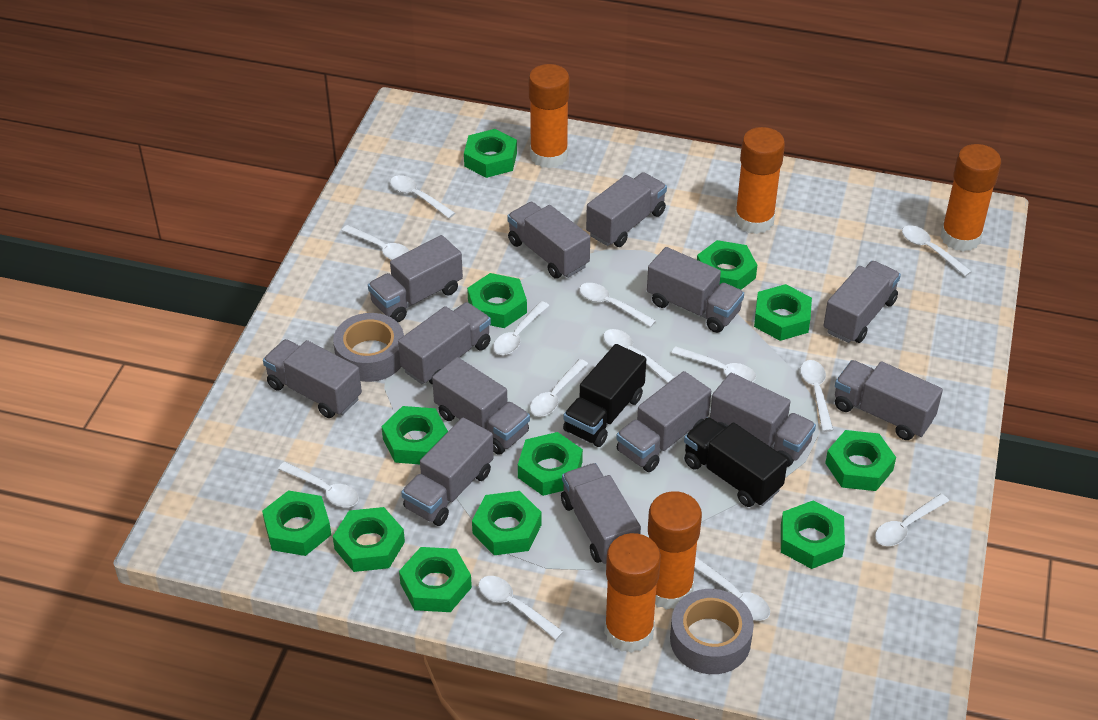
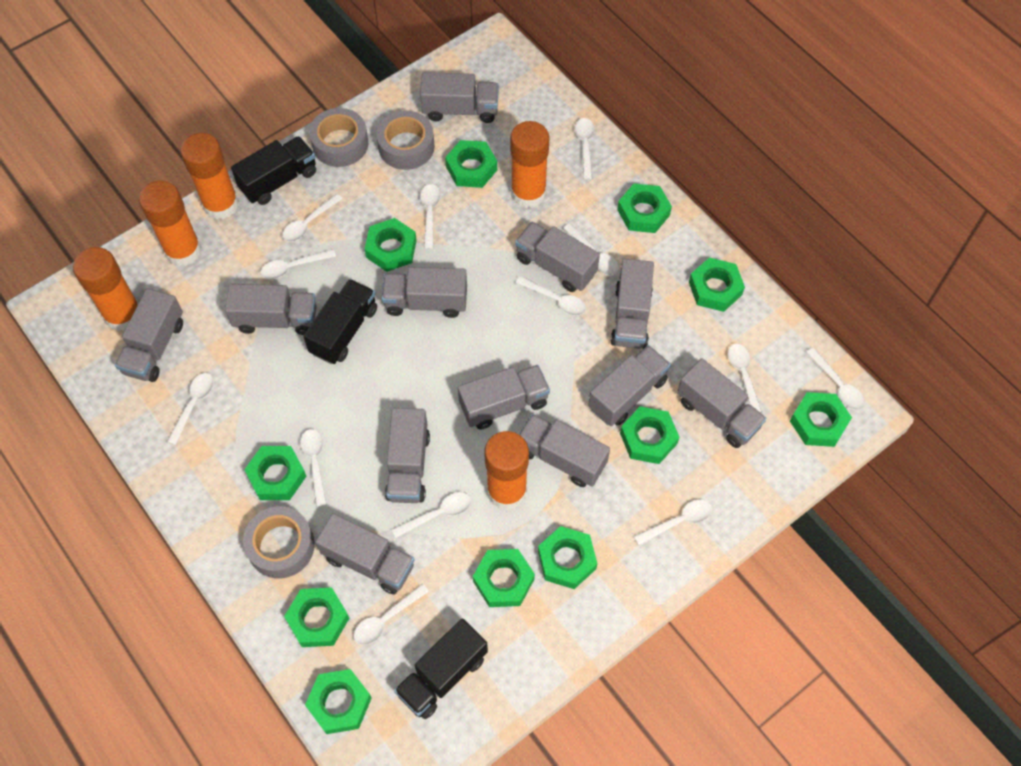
black truck: [563,344,646,447] [684,417,788,507] = 2 -> [231,136,316,205] [303,279,377,364] [394,618,488,719] = 3
green nut: [262,490,331,556] [333,507,405,572] [382,406,448,464] [399,547,472,612] [464,129,517,178] [467,273,527,328] [472,491,542,555] [518,432,583,496] [697,240,757,290] [754,284,812,341] [781,500,845,569] [825,430,896,491] = 12 -> [244,446,307,500] [284,587,349,647] [305,669,372,734] [365,218,417,272] [445,140,497,188] [473,549,535,607] [538,526,597,589] [617,184,672,233] [620,406,679,464] [689,258,745,312] [790,392,852,447] = 11
grey tape: [333,313,404,382] [670,589,754,674] = 2 -> [243,506,315,578] [309,108,368,167] [376,111,435,170] = 3
grey truck: [263,339,362,418] [368,235,463,322] [398,302,491,385] [401,417,494,526] [432,357,530,455] [507,202,590,279] [561,463,641,564] [586,172,667,247] [616,371,711,472] [647,247,744,333] [710,373,816,467] [823,261,901,343] [835,360,943,440] = 13 -> [115,288,183,382] [225,284,316,335] [315,513,414,594] [382,267,467,318] [385,408,430,503] [420,72,499,123] [458,365,550,430] [515,222,600,292] [519,414,610,487] [588,345,671,426] [610,259,654,349] [677,358,766,448] = 12

